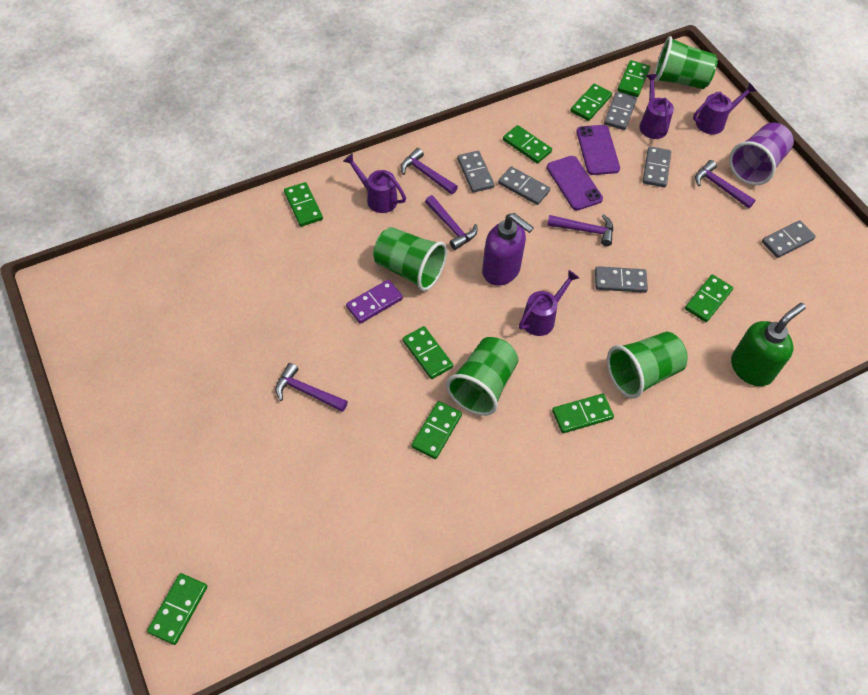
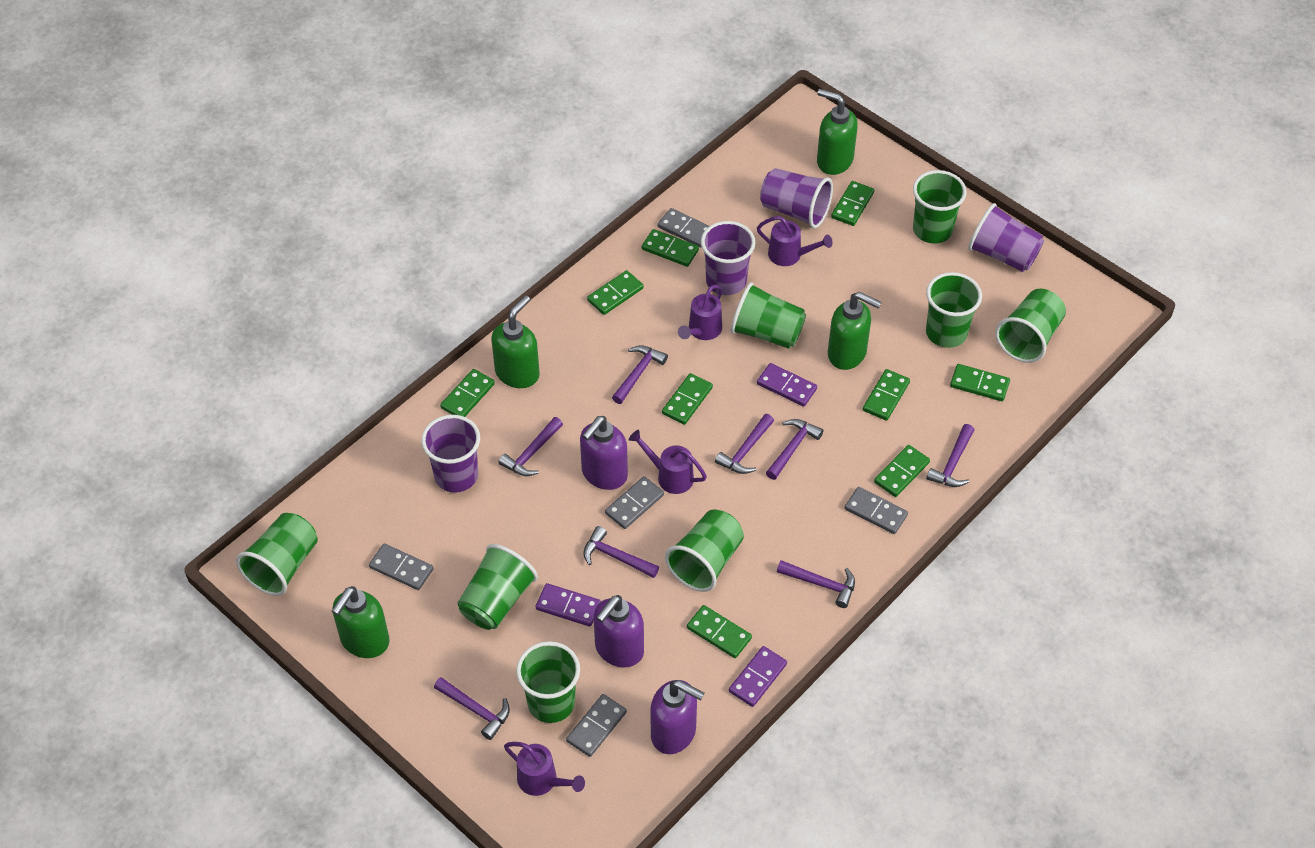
green cup: [373,227,447,291] [446,337,518,416] [607,332,688,398] [654,36,718,89] = 4 -> [236,513,318,596] [457,544,538,630] [516,641,580,723] [665,510,744,592] [731,282,806,349] [913,170,967,244] [926,272,982,348] [995,289,1066,363] = 8
green soap dispenser: [731,303,806,386] = 1 -> [332,586,390,658] [491,295,540,388] [817,89,858,175] [828,292,882,370] = 4
grey domino: [457,151,495,193] [498,166,550,205] [595,266,648,293] [604,92,637,130] [643,146,671,187] [762,220,816,258] = 6 -> [369,543,434,590] [566,694,627,757] [605,476,664,529] [658,208,709,247] [845,487,908,534] = 5
purple cup: [729,122,794,185] = 1 -> [421,415,480,493] [701,221,755,295] [760,168,833,228] [968,203,1044,272] = 4
purple domino: [346,280,403,324] = 1 -> [536,583,601,627] [729,646,787,707] [757,363,817,407] = 3
purple hammer: [275,363,348,412] [401,148,458,194] [425,195,477,250] [547,214,613,246] [695,160,755,208] = 5 -> [434,677,510,740] [499,417,563,476] [583,526,659,578] [612,345,668,404] [715,414,774,474] [766,419,824,480] [777,560,855,608] [926,424,974,487] = 8
purple phone: [547,156,603,211] [576,125,620,175] = 2 -> none = 0
purple soap dispenser: [482,213,534,286] = 1 -> [580,416,628,490] [594,595,644,667] [651,680,704,754] = 3

